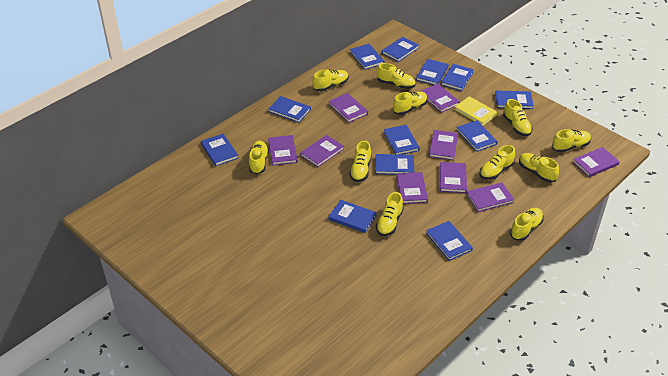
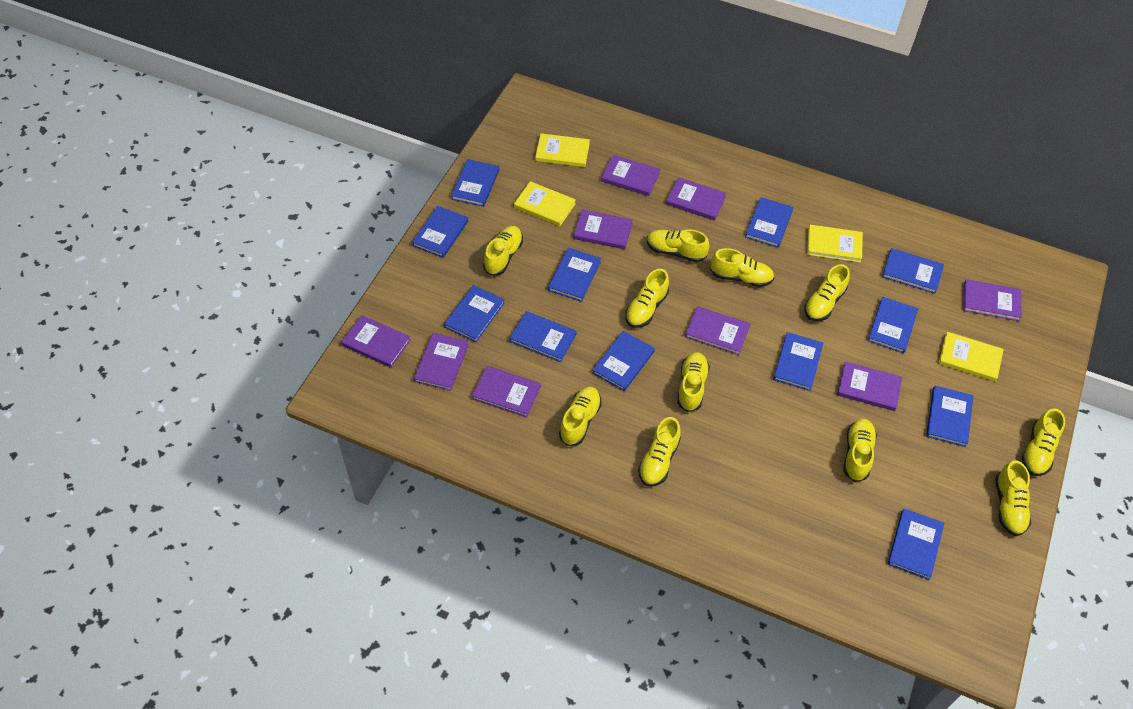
yellow book: [454,96,498,126] = 1 -> [514,181,576,226] [535,133,590,167] [807,225,863,262] [939,332,1004,381] = 4

